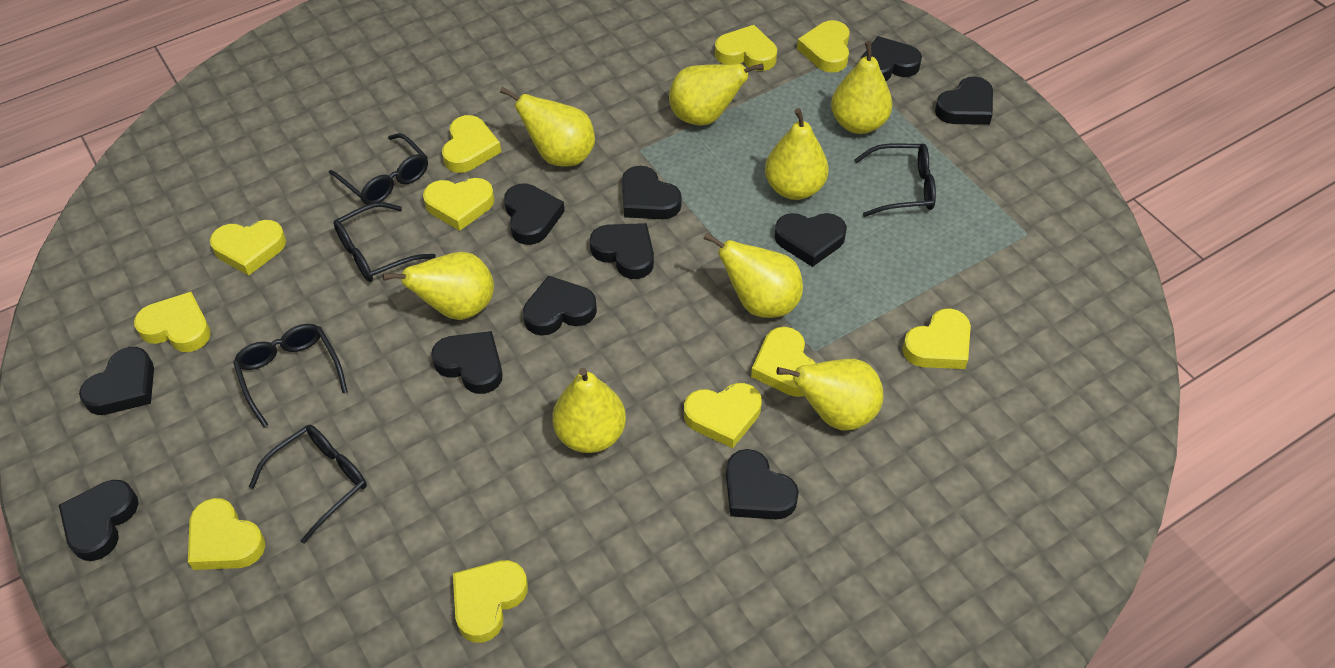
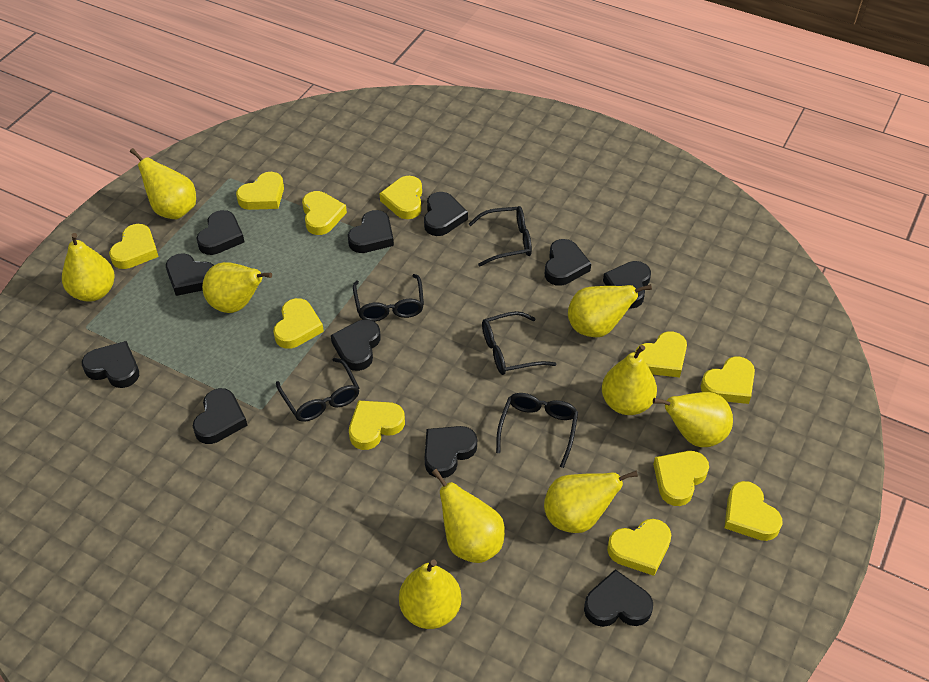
yellow pear: [383,252,494,320] [500,87,595,166] [552,368,626,453] [669,63,764,126] [703,233,803,318] [765,108,829,200] [777,359,884,430] [831,41,893,134] = 8 -> [62,233,115,302] [130,148,196,219] [202,262,272,313] [399,559,462,629] [432,469,505,563] [544,470,638,533] [568,284,652,337] [602,345,657,415] [653,392,733,447] = 9

